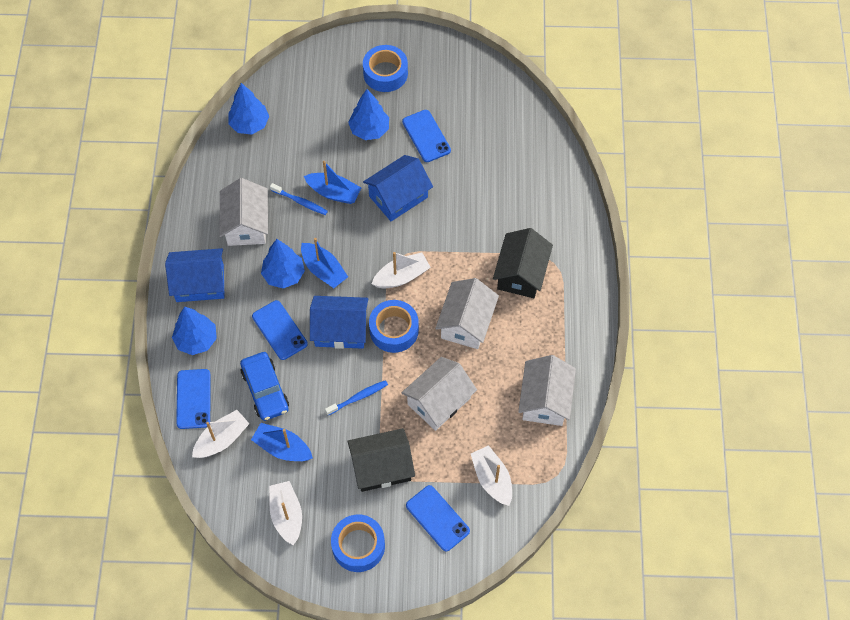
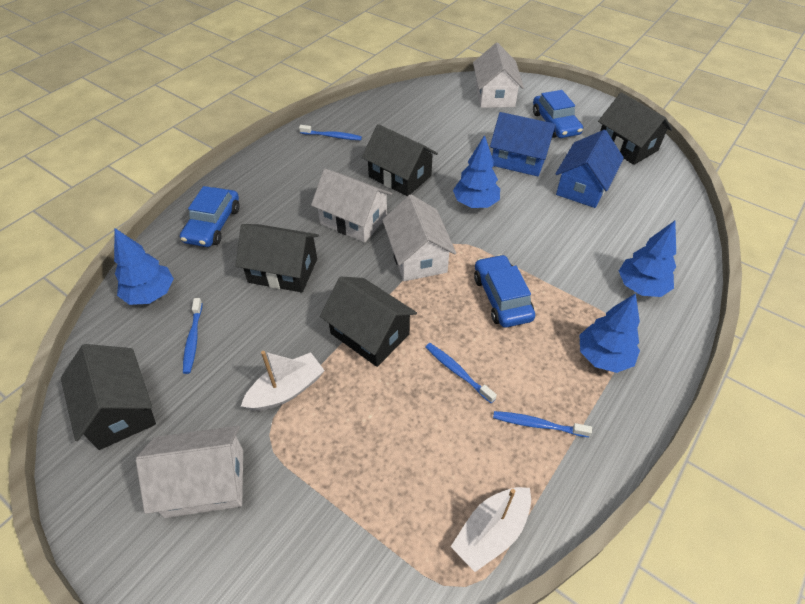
black house: [347,428,415,492] [493,228,553,298] = 2 -> [61,344,156,450] [235,224,319,293] [320,277,417,367] [362,124,438,196] [598,92,673,165] = 5
blue boat: [251,423,313,461] [301,238,348,288] [304,161,361,204] = 3 -> none = 0
blue car: [240,352,289,421] = 1 -> [180,186,240,247] [474,254,535,328] [533,90,583,138] = 3
blue house: [165,248,225,302] [310,296,368,349] [363,155,433,221] = 3 -> [490,112,556,176] [555,130,624,208] = 2
blue phone: [176,369,211,429] [252,300,308,360] [402,110,451,162] [406,485,470,551] = 4 -> none = 0
blue tape: [331,515,385,572] [363,45,408,92] [369,300,419,353] = 3 -> none = 0
blue toothbrush: [270,183,328,215] [325,380,388,415] = 2 -> [183,298,202,374] [299,125,362,140] [426,343,497,403] [493,411,592,437] = 4
white boat: [192,410,250,458] [269,481,302,545] [372,252,431,288] [471,445,512,506] = 4 -> [241,351,325,411] [451,487,531,572] = 2

